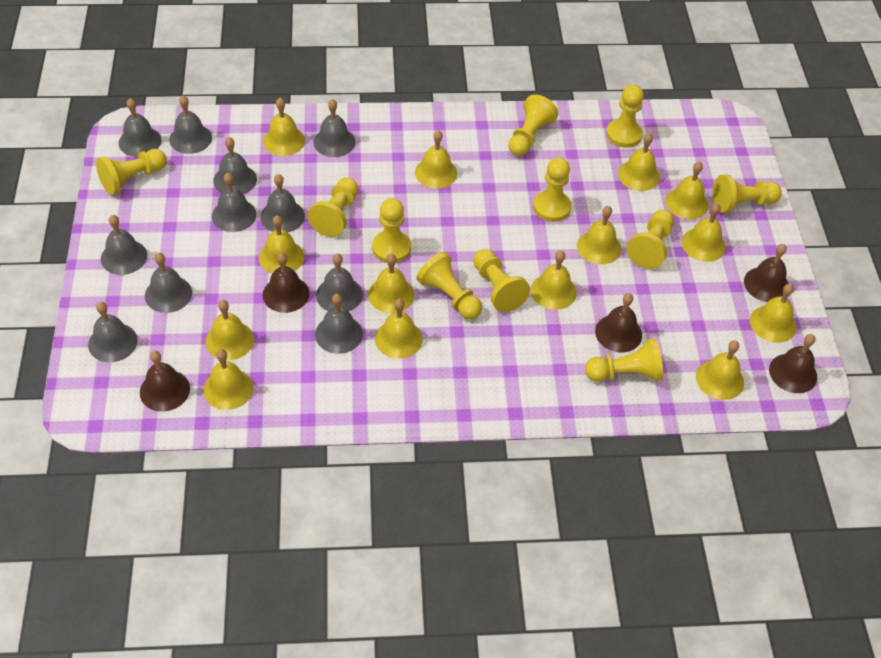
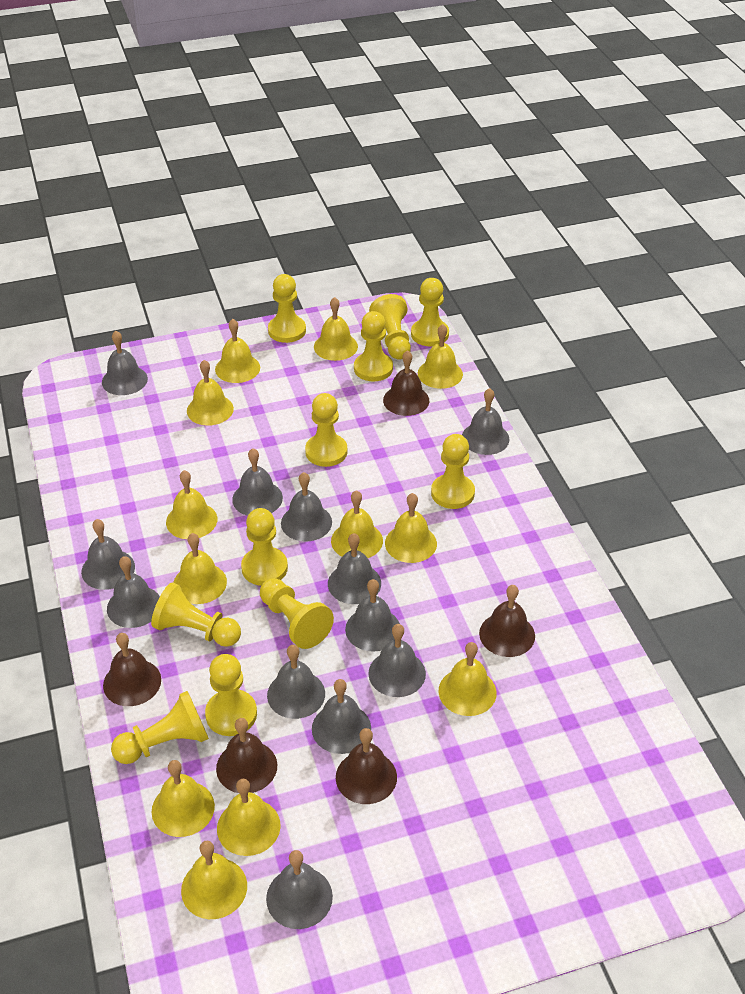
grey bell: [88,302,138,362] [101,215,147,275] [119,98,162,157] [145,253,192,313] [169,95,212,154] [212,173,256,232] [213,137,257,194] [260,174,305,232] [313,99,355,157] [315,294,363,354] [316,254,363,311] = 11 -> [81,519,135,590] [102,331,148,395] [107,556,160,628] [232,448,283,516] [266,850,333,929] [267,645,325,719] [281,472,332,542] [312,679,371,754] [328,533,381,604] [345,579,400,652] [368,624,426,697] [462,388,509,455] = 12
yellow bell: [203,349,253,410] [206,300,254,360] [259,215,304,274] [263,98,305,156] [368,254,414,313] [375,299,423,359] [415,130,457,188] [531,251,577,310] [577,206,621,264] [618,133,660,191] [665,161,708,219] [682,203,726,262] [696,340,744,400] [750,284,796,343] = 14 -> [151,760,215,837] [166,470,217,539] [173,533,227,604] [181,840,247,919] [187,360,234,426] [215,319,260,383] [217,779,281,856] [314,297,358,361] [331,490,383,558] [385,493,437,563] [418,324,463,389] [439,642,497,716] = 12

